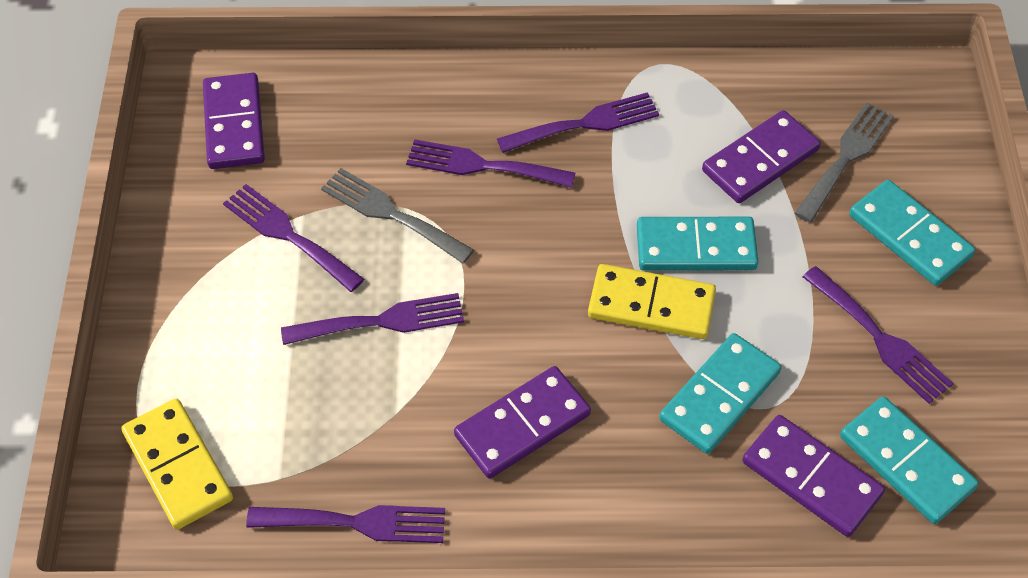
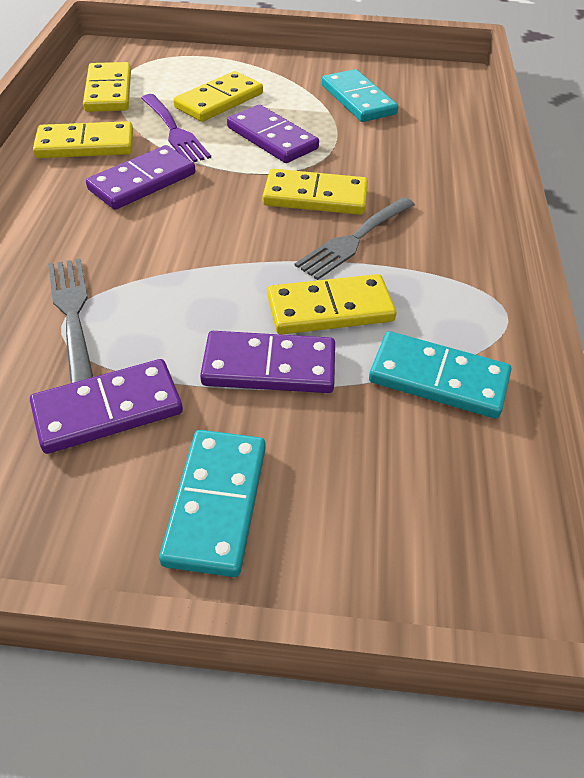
purple fork: [223,184,364,292] [246,505,445,543] [281,293,464,345] [406,139,575,188] [497,92,659,153] [802,266,953,404] = 6 -> [141,94,211,162] = 1
turquoise domino: [637,217,758,271] [659,333,782,454] [840,396,979,524] [849,180,975,286] = 4 -> [159,430,266,577] [322,69,398,122] [369,331,511,419] = 3
yellow domino: [121,398,233,530] [588,264,716,339] = 2 -> [33,121,133,158] [83,62,131,112] [173,71,263,122] [263,169,368,215] [267,274,396,335] = 5

